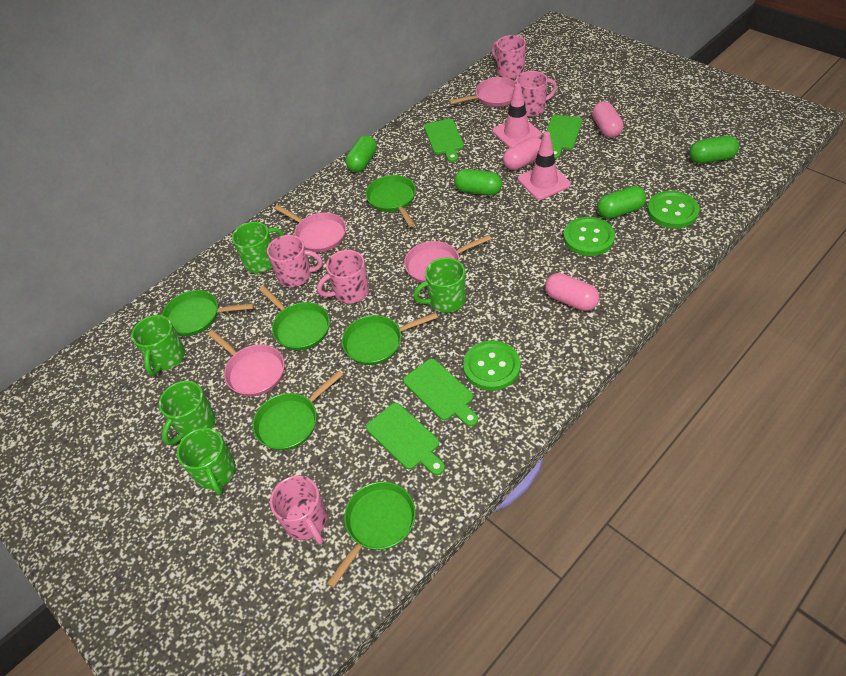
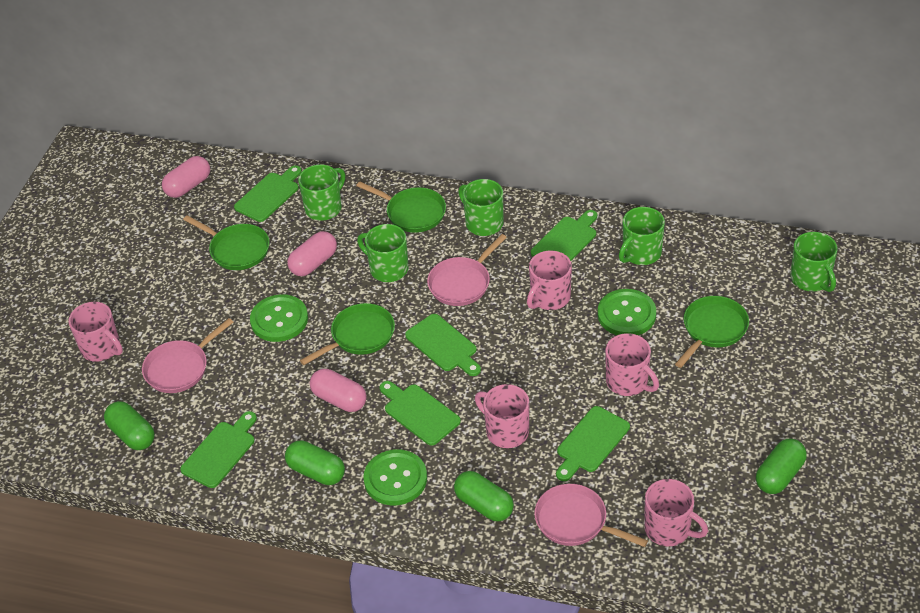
green cutting board: [366,403,445,475] [403,359,478,426] [424,119,464,162] [546,115,582,159] = 4 -> [180,411,257,488] [234,165,302,222] [380,381,461,446] [405,314,481,376] [531,210,597,261] [556,406,630,481] = 6
green pan: [162,290,254,336] [253,370,343,450] [259,286,330,350] [327,482,416,588] [342,312,438,365] [366,175,416,227] = 6 -> [183,215,270,270] [300,303,395,365] [356,181,446,233] [675,296,749,368] = 4
pink pan: [208,330,285,396] [274,205,346,252] [404,235,491,283] [449,77,516,107] = 4 -> [142,318,233,393] [427,234,507,306] [534,484,648,547] = 3
pink traffic cone: [492,83,541,148] [518,132,571,200] = 2 -> none = 0

